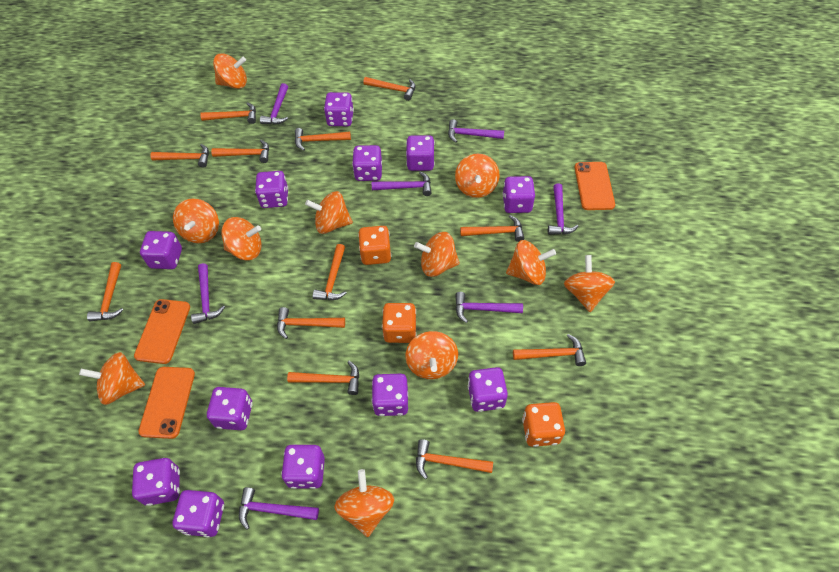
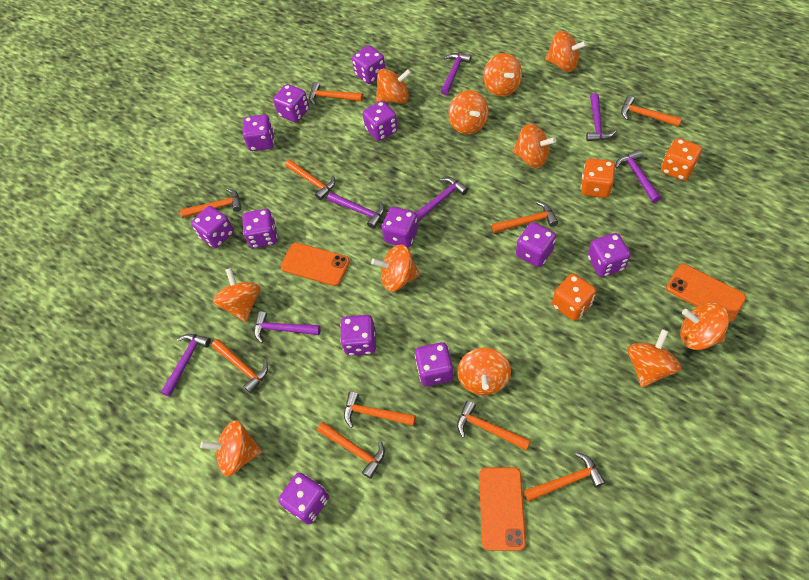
orange hammer: [87,262,123,321] [150,144,209,168] [200,102,256,124] [211,140,269,163] [277,307,345,339] [287,361,359,395] [295,128,351,151] [313,244,347,300] [363,77,415,101] [416,439,493,479] [460,215,524,242] [513,334,586,366] = 12 -> [180,188,242,218] [211,339,268,393] [285,160,335,200] [309,82,363,105] [317,422,385,479] [344,391,416,428] [457,400,531,450] [492,201,558,233] [524,452,605,502] [621,96,682,127] = 10

